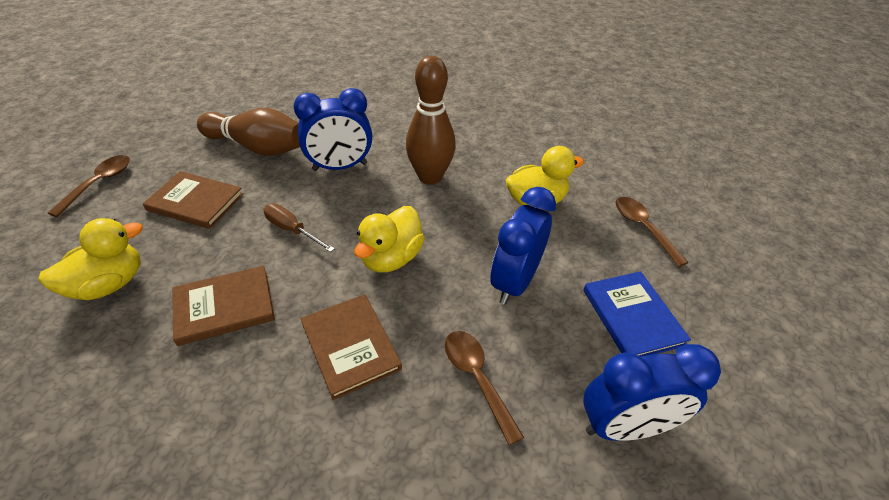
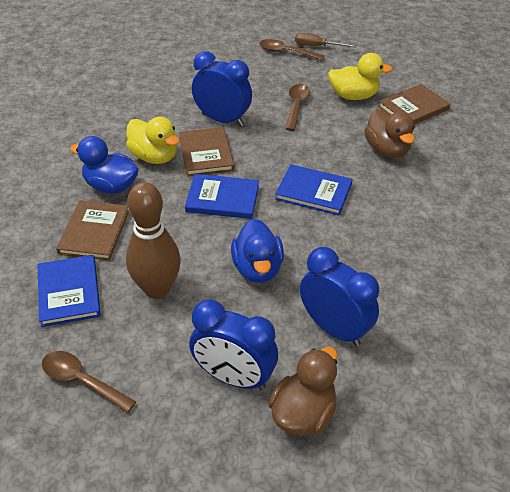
blue book: [583,271,691,357] = 1 -> [38,255,101,327] [185,174,259,219] [275,164,353,216] = 3
blue duck: none = 0 -> [70,136,139,194] [231,219,284,283] = 2
brown bowling pin: [197,108,300,156] [406,56,456,185] = 2 -> [126,182,181,299] = 1
brown duck: none = 0 -> [268,347,338,436] [364,109,415,158] = 2
yellow duck: [38,218,143,300] [354,206,425,272] [506,146,584,209] = 3 -> [126,117,180,164] [328,53,393,100] = 2

